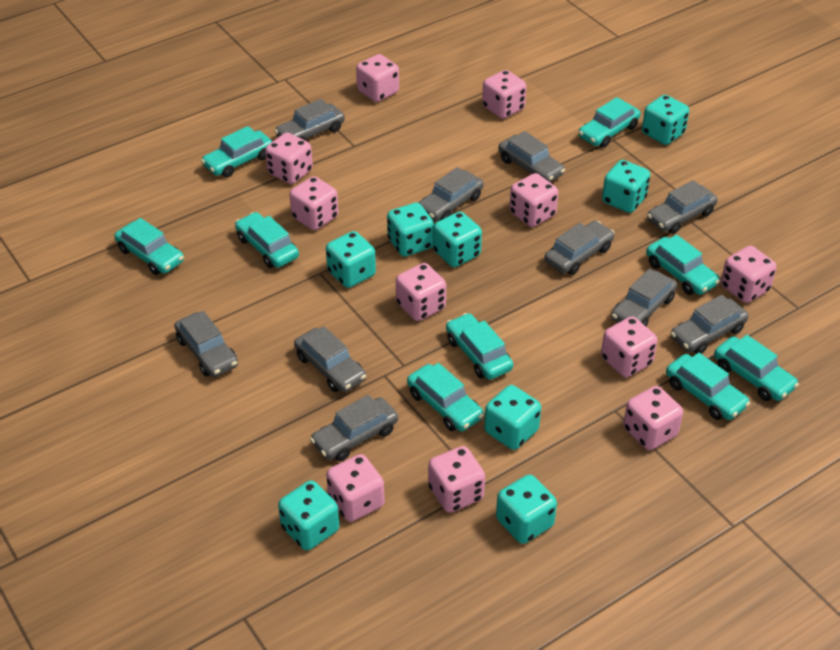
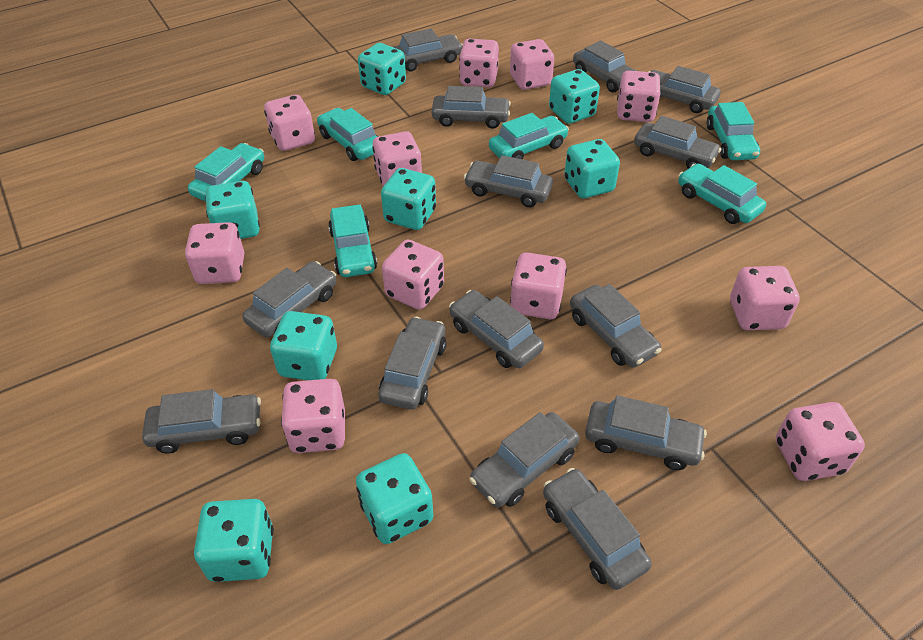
grey car: [174,311,238,377] [274,99,345,141] [294,326,366,392] [310,395,398,461] [418,167,484,221] [498,131,565,182] [544,221,615,275] [611,269,677,326] [647,180,718,234] [670,295,748,354] = 10 -> [142,389,261,454] [243,261,336,337] [378,316,446,410] [393,29,463,71] [431,86,511,129] [449,290,544,368] [464,155,553,207] [469,412,580,507] [543,468,651,590] [570,284,662,368] [573,40,636,93] [585,395,707,470] [634,116,721,169] [649,66,721,113] = 14
turquoise car: [114,218,184,275] [201,126,272,178] [235,212,299,268] [407,363,484,432] [446,313,513,380] [578,97,641,148] [646,235,720,295] [666,353,750,420] [714,335,799,401] = 9 -> [188,143,264,202] [317,108,378,161] [328,205,377,277] [489,113,569,159] [678,164,766,224] [706,102,760,160] = 6

